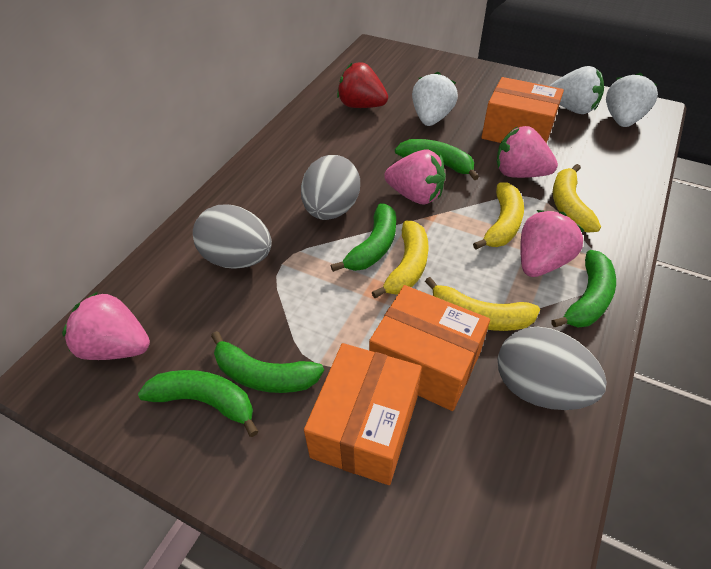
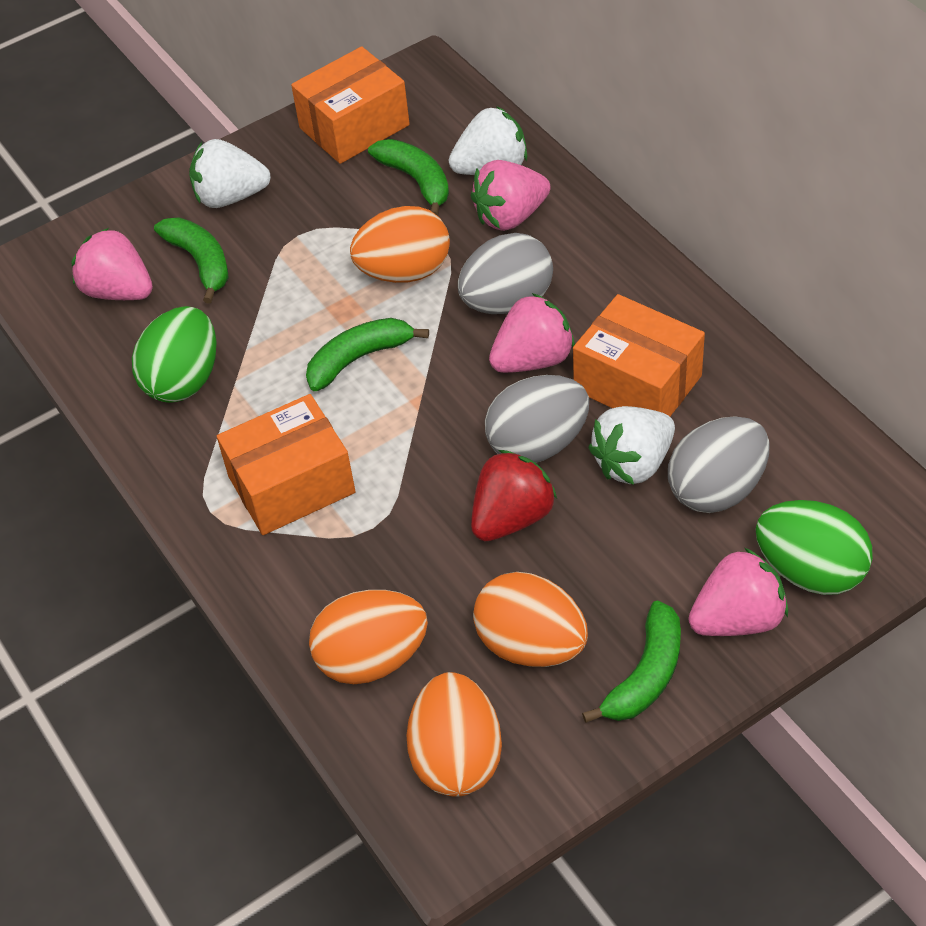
green banana: [138,370,258,437] [211,331,324,393] [330,203,396,272] [395,139,479,180] [551,250,616,328] = 5 -> [154,217,229,304] [306,318,429,391] [368,139,449,216] [582,601,681,723] = 4
green egg: none = 0 -> [132,306,217,403] [756,500,873,595] = 2
orange egg: none = 0 -> [309,590,428,684] [350,206,450,283] [406,672,502,797] [473,572,588,667] = 4
yellow banana: [372,221,428,298] [425,277,540,331] [473,182,524,249] [553,164,601,233] = 4 -> none = 0

